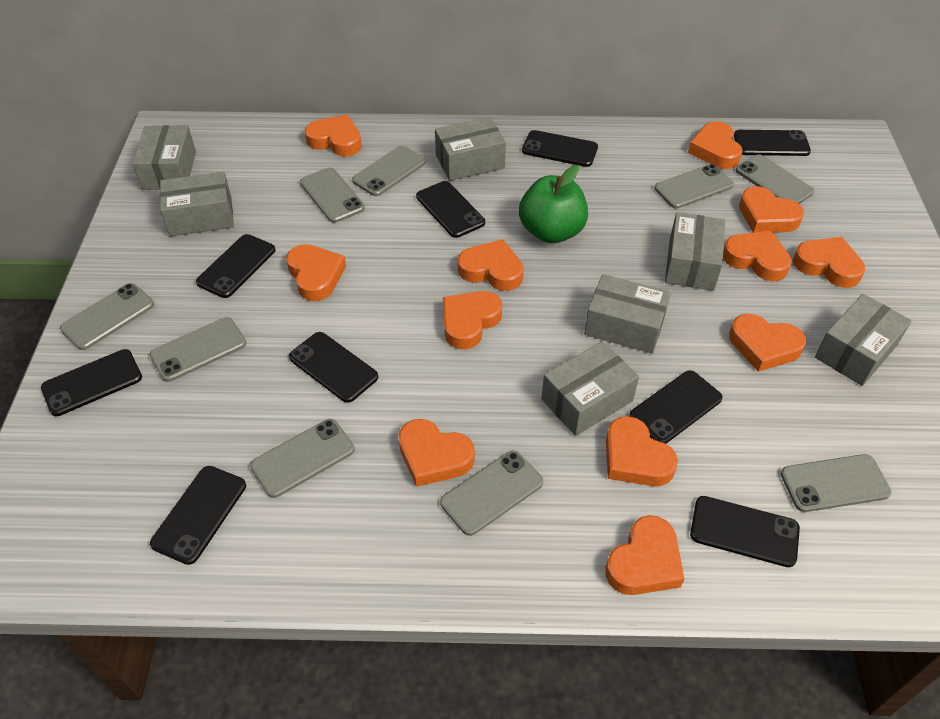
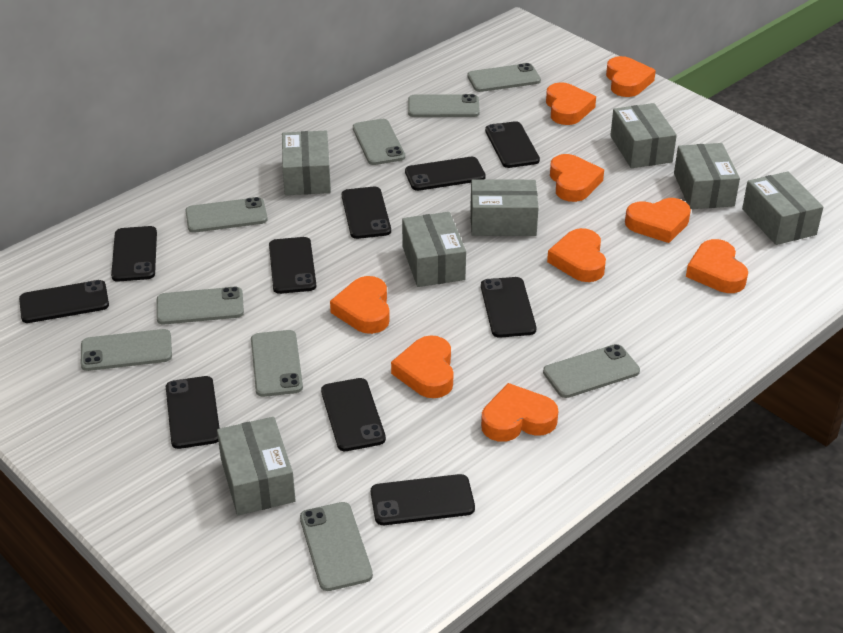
black phone: [41,349,142,416] [150,466,246,565] [196,234,276,298] [289,332,378,403] [416,181,485,238] [522,130,598,167] [629,370,723,444] [690,496,800,567] [734,130,811,156] = 9 -> [19,280,109,323] [111,226,157,282] [166,376,220,449] [269,237,316,294] [321,378,386,451] [342,187,391,239] [371,474,475,525] [405,157,486,191] [481,277,536,338] [485,121,540,168] = 10
green apple: [519,165,588,243] = 1 -> none = 0
orange heart: [286,244,346,301] [305,115,362,156] [398,419,475,487] [443,291,502,349] [458,239,524,291] [605,515,684,595] [606,416,678,486] [688,121,743,169] [723,231,792,281] [729,314,806,372] [739,186,804,233] [793,237,865,288] = 12 -> [330,276,390,334] [391,335,454,398] [481,383,558,442] [546,82,596,125] [547,228,606,282] [550,154,604,202] [606,56,656,97] [625,198,691,243] [686,239,748,293] = 9

